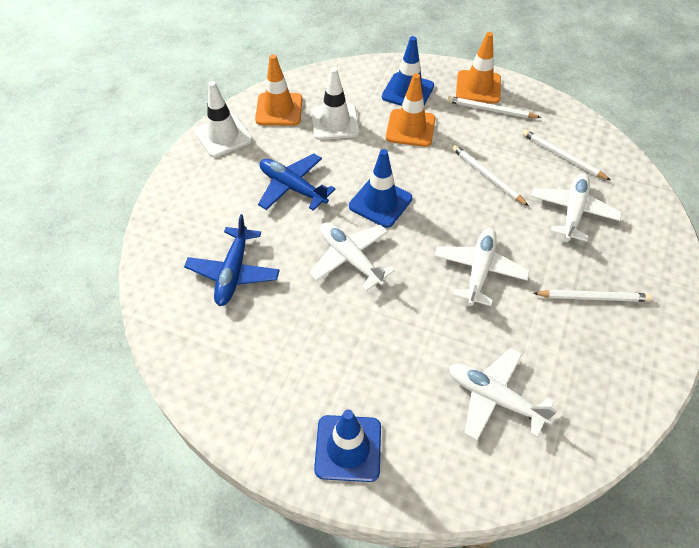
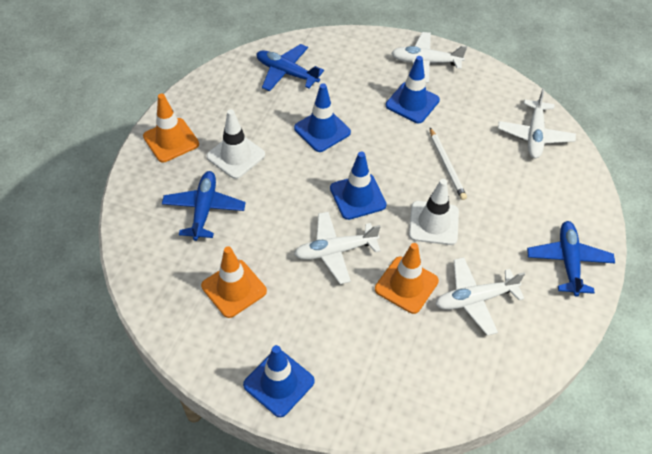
blue plane: [184,214,280,306] [258,154,335,211] = 2 -> [162,171,246,241] [256,44,324,91] [527,221,615,297] = 3
blue traffic cone: [314,410,381,482] [349,149,412,228] [382,36,434,106] = 3 -> [243,345,315,417] [294,83,351,152] [330,152,387,220] [386,56,440,123] = 4
white pencil: [447,96,541,118] [452,145,529,206] [522,129,610,180] [533,290,652,302] = 4 -> [430,128,467,200] = 1

